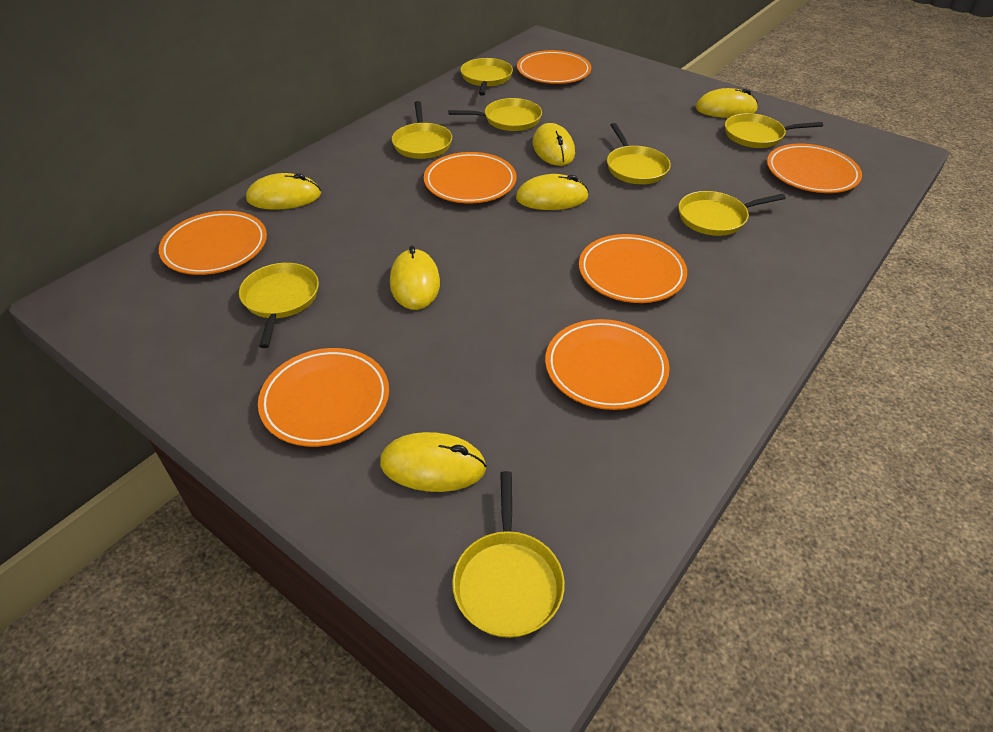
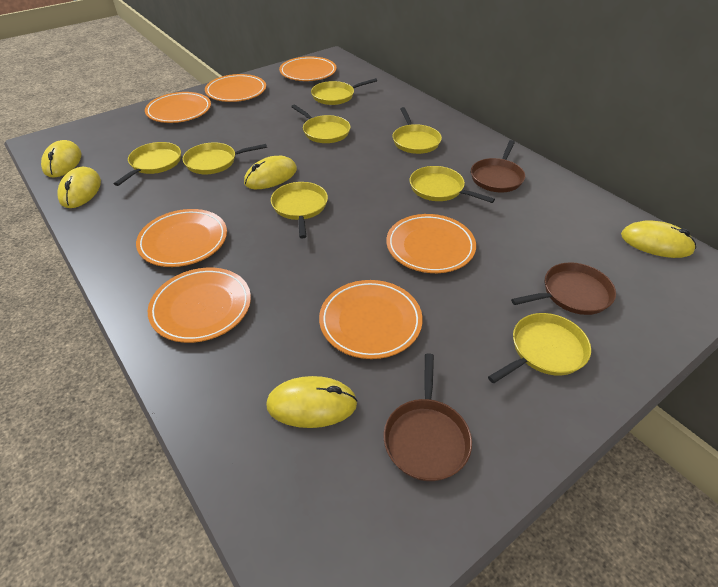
brown pan: none = 0 -> [384,353,472,481] [471,140,525,192] [511,262,616,315] = 3
yellow mouse: [246,173,321,210] [380,432,487,492] [390,246,440,310] [516,174,589,210] [533,123,575,166] [695,88,758,118] = 6 -> [41,140,81,177] [57,167,101,208] [244,156,297,189] [266,376,358,428] [621,220,696,258] = 5

